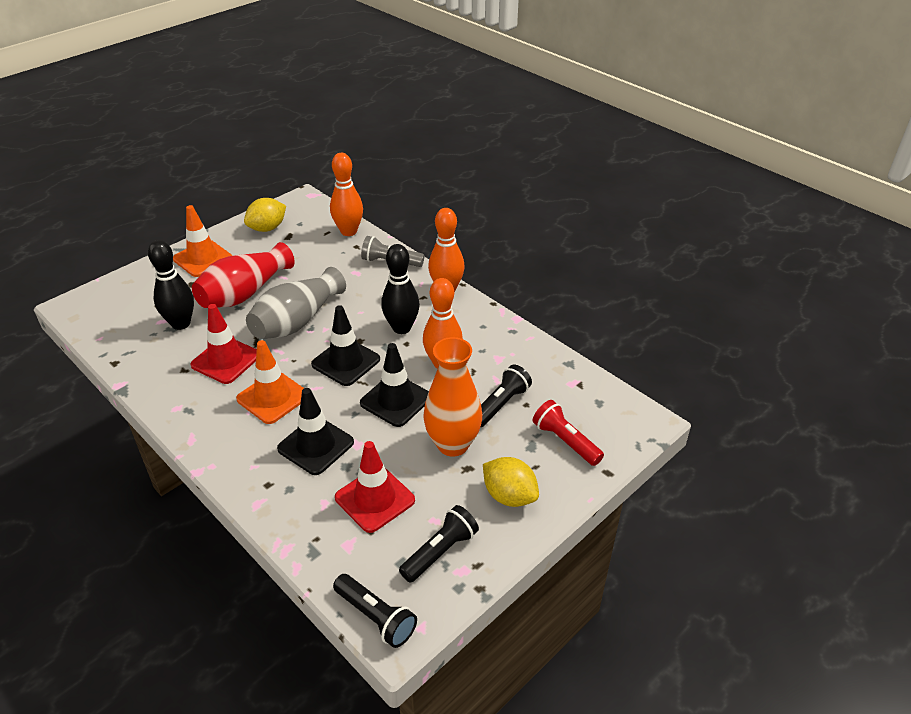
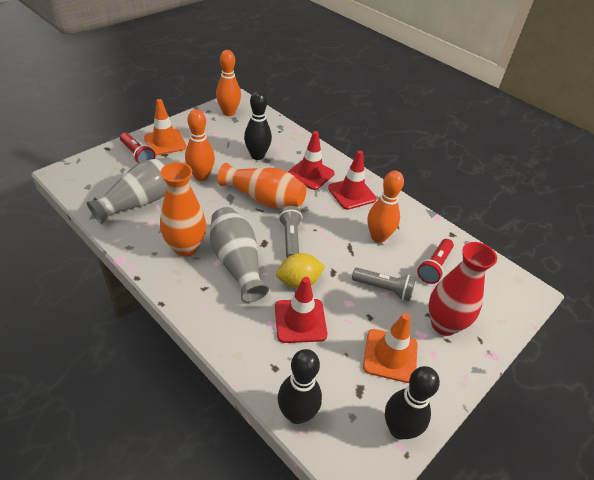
black bowling pin: [148,240,194,330] [381,244,420,334] = 2 -> [244,91,272,160] [278,349,322,424] [385,366,440,440] = 3
black flashlight: [333,574,417,648] [399,505,479,583] [480,365,532,428] = 3 -> none = 0
black traffic cone: [277,388,354,475] [311,305,380,386] [360,343,429,427] = 3 -> none = 0
grey flashlight: [361,236,424,267] = 1 -> [279,206,303,258] [352,268,416,301] = 2
grey vase: [246,267,346,339] = 1 -> [86,158,174,224] [210,207,269,303] = 2
orange vase: [423,337,482,457] = 1 -> [160,162,206,257] [218,163,307,209] = 2
red flashlight: [533,400,604,466] = 1 -> [120,133,155,164] [417,239,454,284] = 2
red traffic cone: [190,304,257,384] [335,441,415,533] = 2 -> [275,277,327,343] [288,131,335,190] [328,151,376,210] = 3
yellow lemon: [244,198,286,232] [483,457,539,507] = 2 -> [276,253,325,289] = 1

